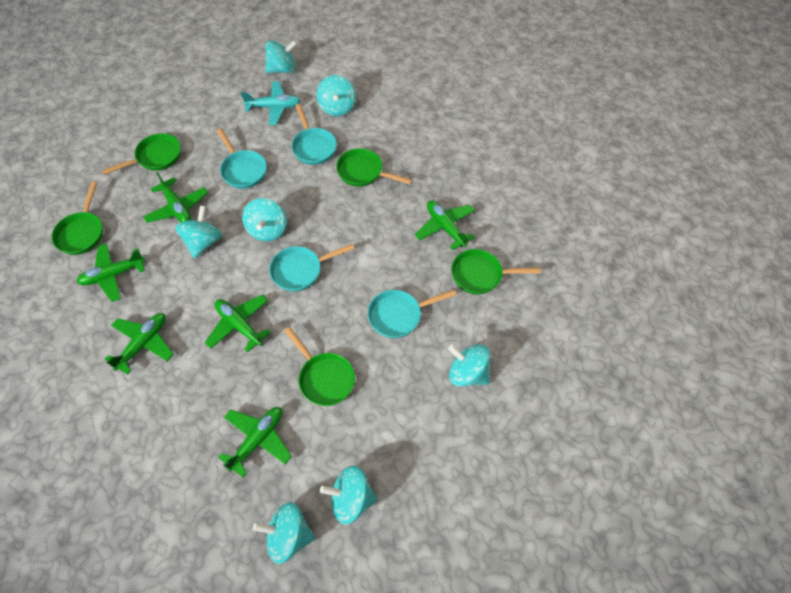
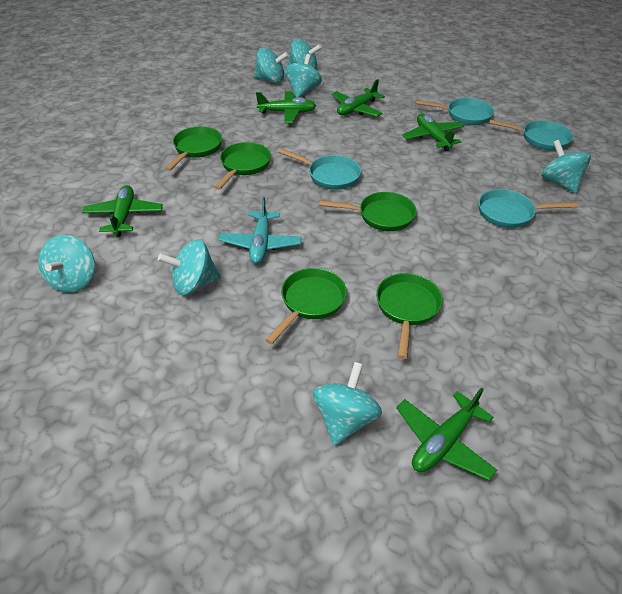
green plane: [77,243,145,302] [105,313,174,375] [143,172,208,223] [205,295,271,352] [218,407,292,477] [415,200,475,250] = 6 -> [82,185,163,237] [256,91,316,123] [332,79,385,117] [396,388,497,480] [402,114,463,151] = 5

